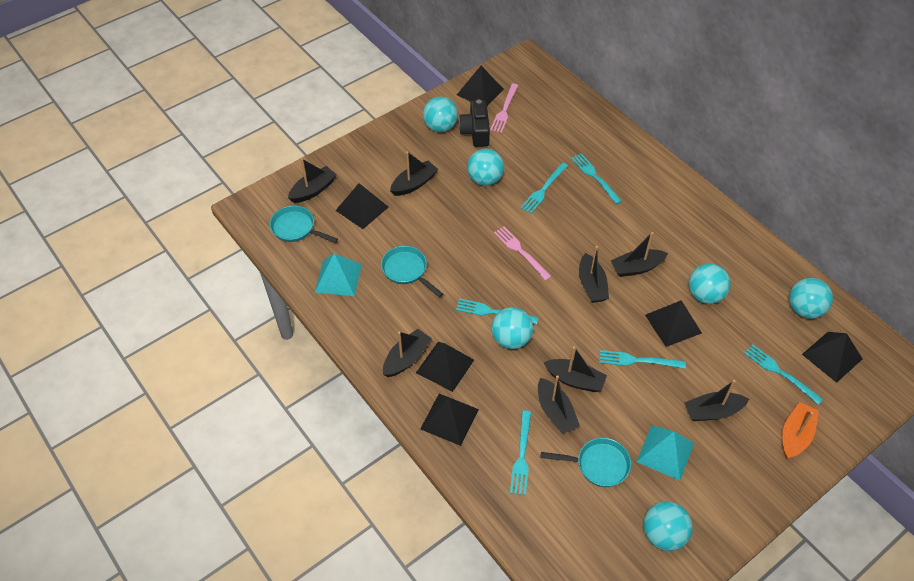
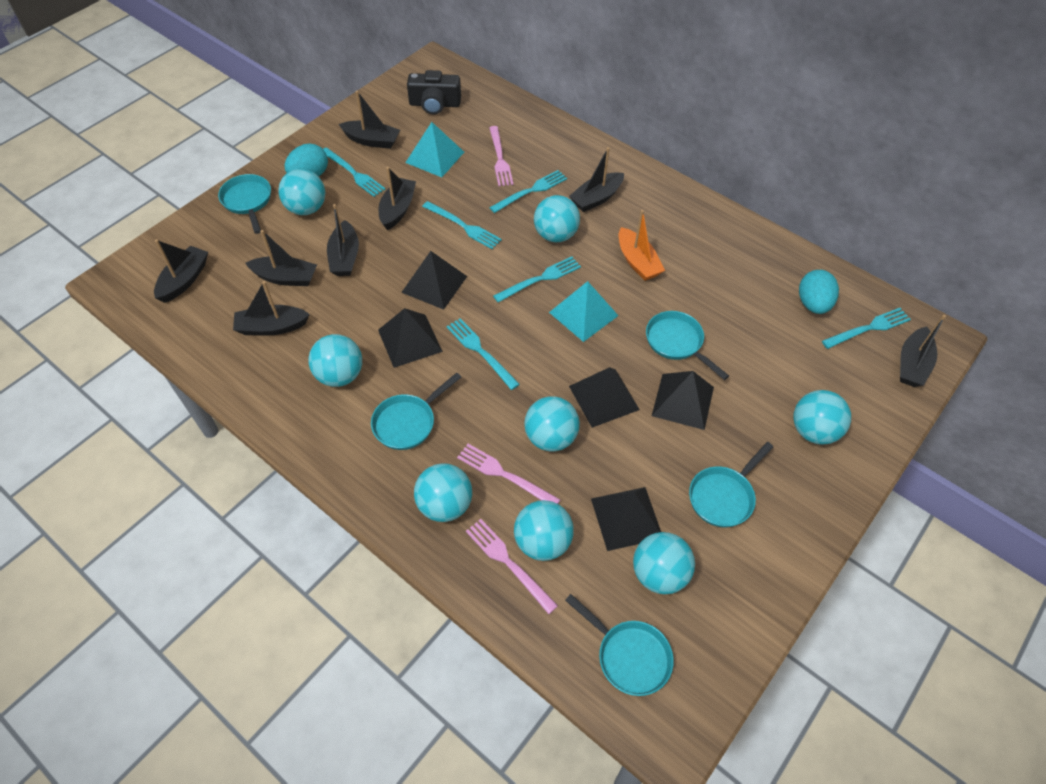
black pyramid: [335,183,388,229] [416,342,474,392] [421,394,479,446] [457,66,504,106] [645,300,702,347] [802,332,862,383] = 6 -> [378,308,443,368] [401,251,467,310] [569,367,640,428] [591,487,661,551] [652,371,714,430] = 5
pink fork: [490,83,518,133] [494,226,552,281] = 2 -> [457,444,560,504] [466,519,558,614] [489,126,513,186] = 3
turquoise ball: [423,97,458,132] [467,149,504,186] [491,307,533,349] [643,501,693,551] [689,264,731,304] [789,278,833,319] = 6 -> [278,169,325,215] [308,334,362,387] [414,463,472,522] [514,500,574,561] [524,396,580,451] [534,195,580,242] [633,532,695,594] [793,390,851,445] = 8
turquoise egg: none = 0 -> [285,143,328,176] [799,270,839,314] = 2
turquoise pan: [270,206,338,243] [381,246,443,297] [541,438,631,487] = 3 -> [218,174,271,234] [371,373,461,450] [565,594,674,696] [646,311,729,380] [689,442,773,527] = 5

